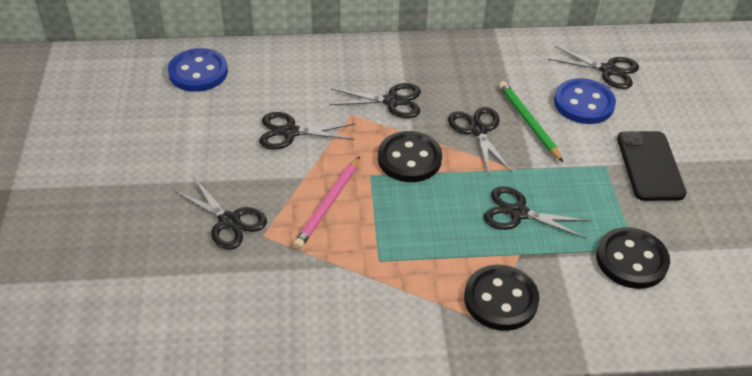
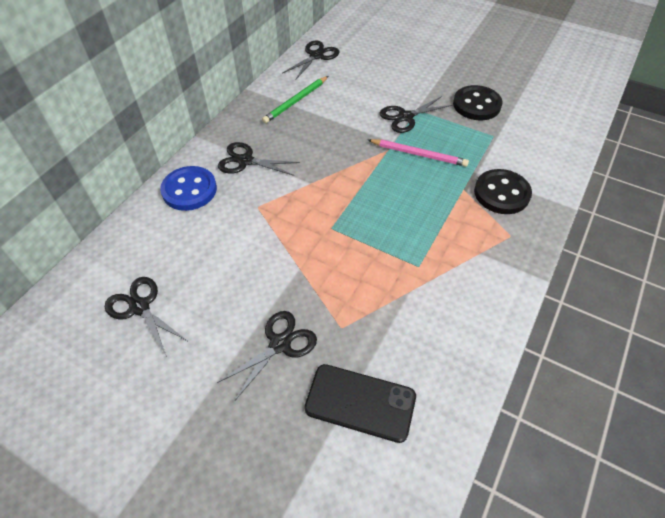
black button: [378,131,442,182] [464,265,539,331] [596,227,670,289] = 3 -> [453,85,502,120] [474,169,532,214] = 2
black scissors: [174,176,267,250] [259,112,355,150] [329,83,421,118] [448,107,512,175] [484,186,591,239] [548,46,639,89] = 6 -> [105,277,187,357] [217,311,317,400] [218,142,300,176] [283,40,340,80] [380,96,452,133] = 5
blue button: [168,48,228,92] [554,78,616,124] = 2 -> [160,166,217,211] = 1

